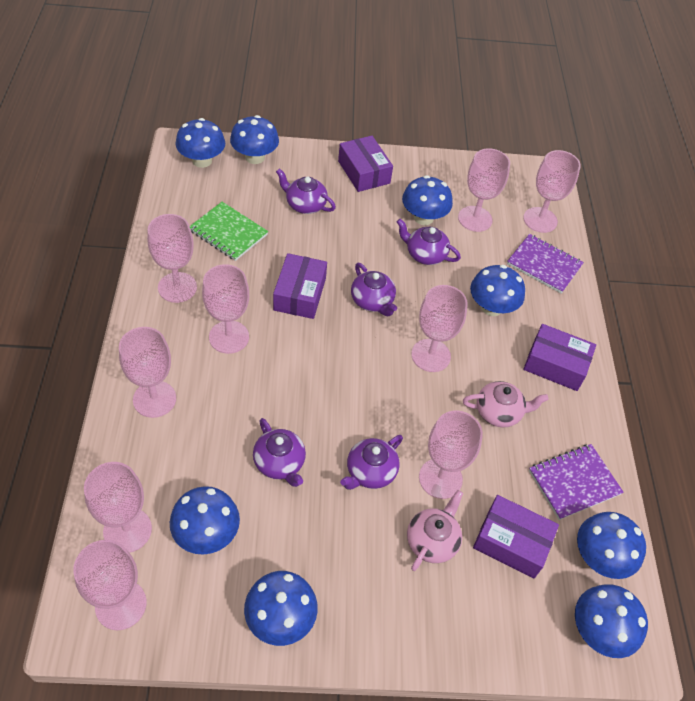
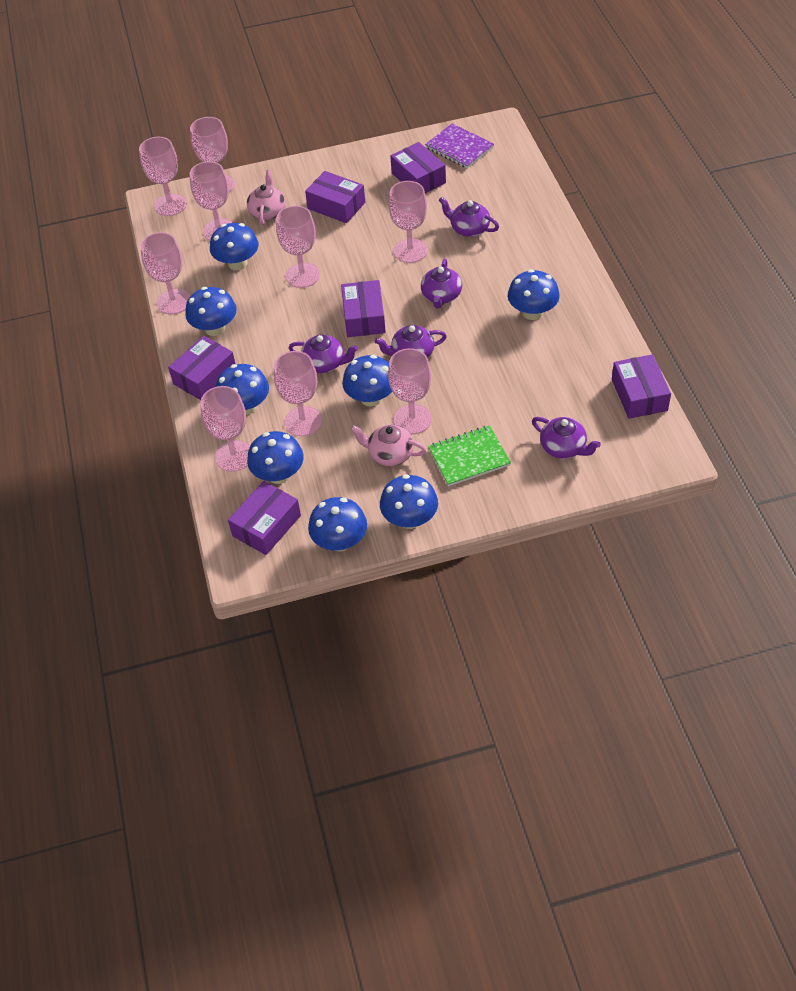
purple box: [273,253,327,319] [338,136,393,192] [473,495,559,578] [523,324,596,391] = 4 -> [168,336,235,400] [228,481,301,555] [305,171,365,223] [341,280,386,337] [390,142,446,193] [612,354,671,419] = 6
purple notebook: [507,234,584,294] [529,444,624,520] = 2 -> [425,123,494,168] = 1

